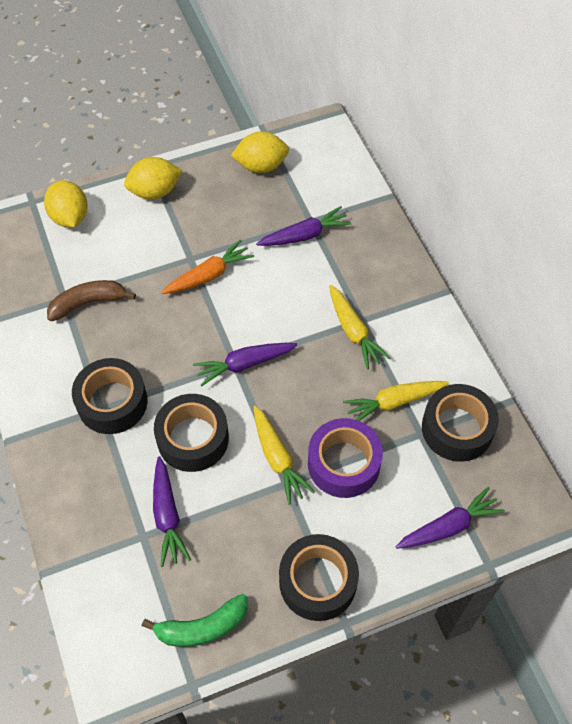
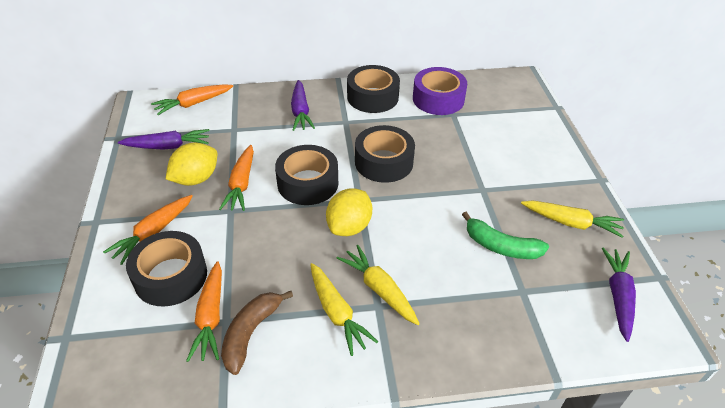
orange carrot: [161,240,254,294] = 1 -> [103,195,193,265] [151,84,233,115] [186,261,222,362] [219,145,254,211] = 4
purple carrot: [153,456,191,567] [193,343,297,386] [256,206,351,246] [396,487,505,549] = 4 -> [118,129,209,150] [291,80,315,131] [602,247,636,342] = 3
yellow lemon: [44,180,88,227] [124,157,182,199] [231,131,289,173] = 3 -> [166,143,217,186] [326,188,372,236] = 2

